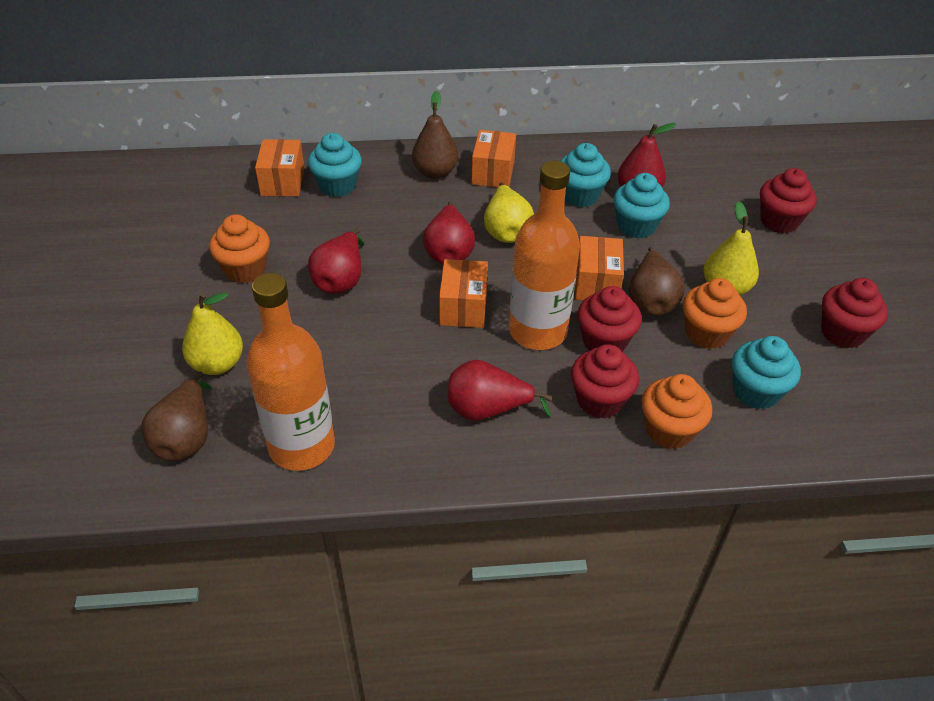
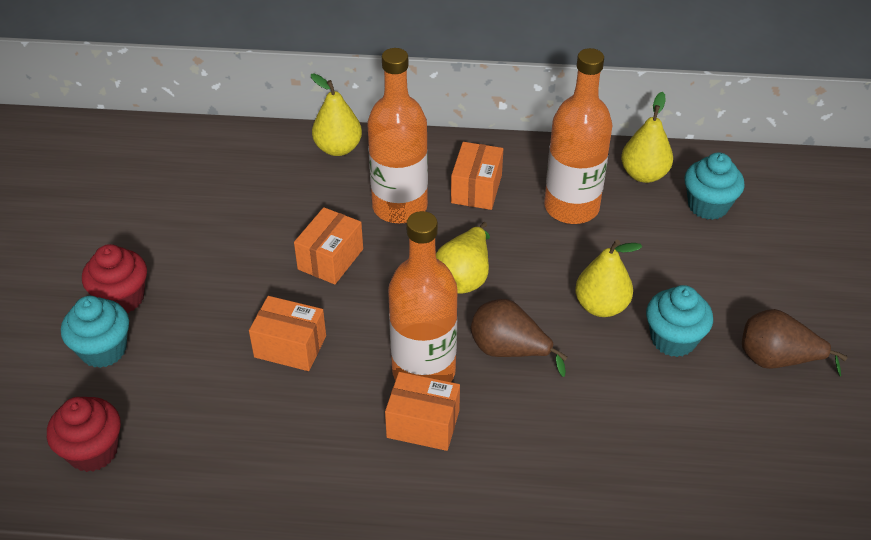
brown pear: [142,372,211,461] [412,91,458,179] [629,247,685,316] = 3 -> [471,299,568,377] [742,309,848,377] = 2
orange bottle: [247,273,335,471] [509,161,580,350] = 2 -> [367,48,428,223] [388,211,458,382] [544,48,613,224] = 3
orange cupcake: [209,214,270,283] [642,374,712,449] [683,278,747,349] = 3 -> none = 0
red cupcake: [571,344,639,418] [578,286,642,352] [760,168,817,233] [821,278,888,349] = 4 -> [47,397,121,472] [82,244,147,313] = 2
red pear: [308,228,364,294] [423,202,475,264] [448,360,552,421] [617,123,676,187] = 4 -> none = 0
turquoise cupcake: [308,133,362,197] [560,143,611,207] [613,173,670,239] [732,336,801,409] = 4 -> [61,296,129,368] [646,285,713,357] [685,153,745,220] = 3
yellow pear: [182,292,243,375] [484,182,534,243] [704,201,759,295] = 3 -> [311,73,362,156] [436,222,490,294] [575,240,642,317] [621,92,673,183] = 4

